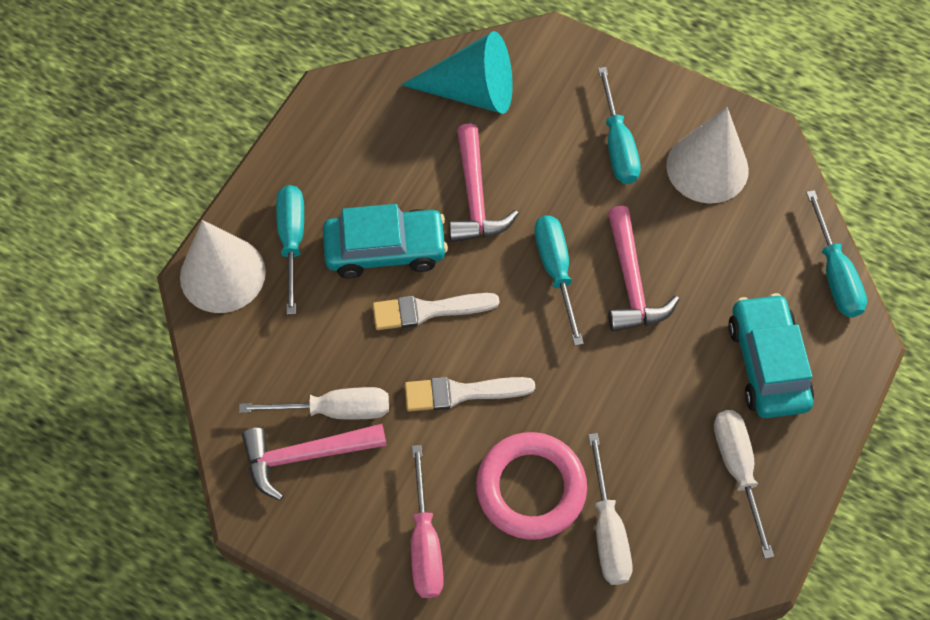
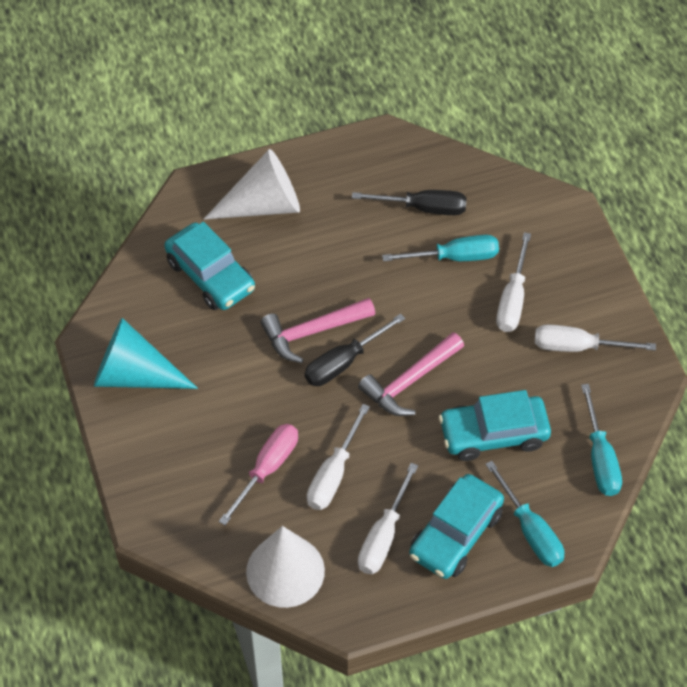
black screwdriver: none = 0 -> [305,314,405,386] [352,190,467,215] = 2
pink hammer: [242,424,387,501] [449,123,519,242] [608,206,680,332] = 3 -> [260,298,375,363] [358,332,464,416] = 2
pink ring: [476,432,587,540] = 1 -> none = 0
turquoise car: [323,204,448,278] [728,293,814,418] = 2 -> [164,222,255,310] [409,474,504,579] [439,390,551,461] = 3
turquoise screwdriver: [276,185,304,315] [534,215,584,346] [598,67,641,184] [806,190,867,317] = 4 -> [382,235,499,262] [485,461,564,567] [581,384,622,496] = 3
white brush: [372,293,499,330] [405,377,535,411] = 2 -> none = 0
white screwdriver: [239,387,389,419] [588,433,632,585] [714,410,774,559] = 3 -> [307,404,370,510] [358,463,418,574] [496,232,531,332] [535,324,656,352] = 4

